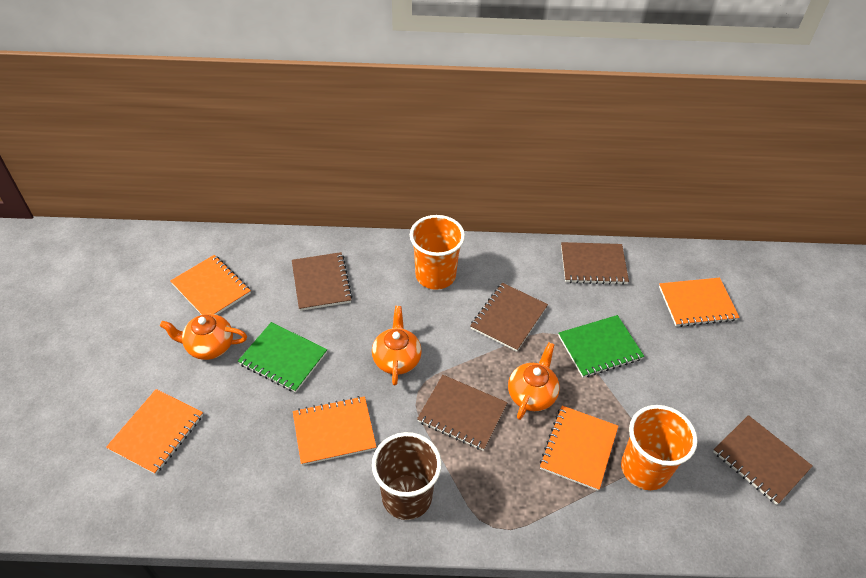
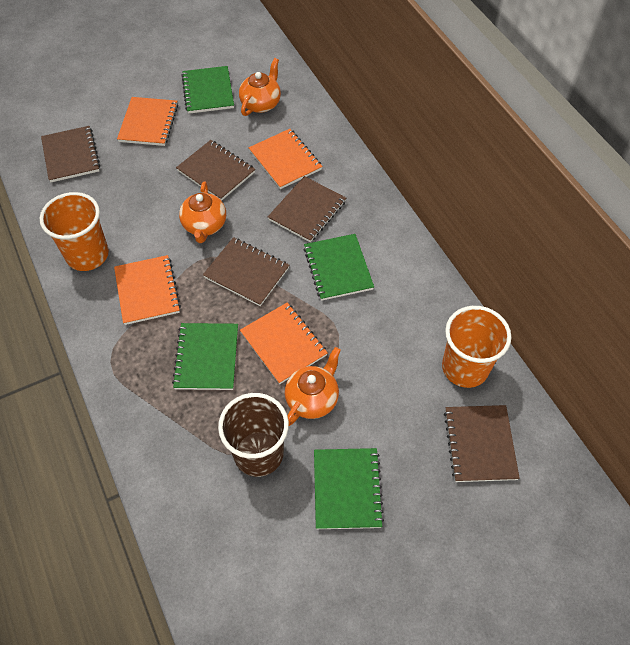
green notebook: [238,322,327,393] [558,315,644,378] = 2 -> [172,323,238,390] [181,66,234,114] [304,234,374,301] [314,448,384,529] = 4
orange notebook: [106,389,203,475] [170,255,251,315] [293,396,376,465] [540,406,618,491] [659,278,739,327] = 5 -> [114,255,181,325] [117,97,178,146] [240,302,328,384] [249,129,323,189] = 4

